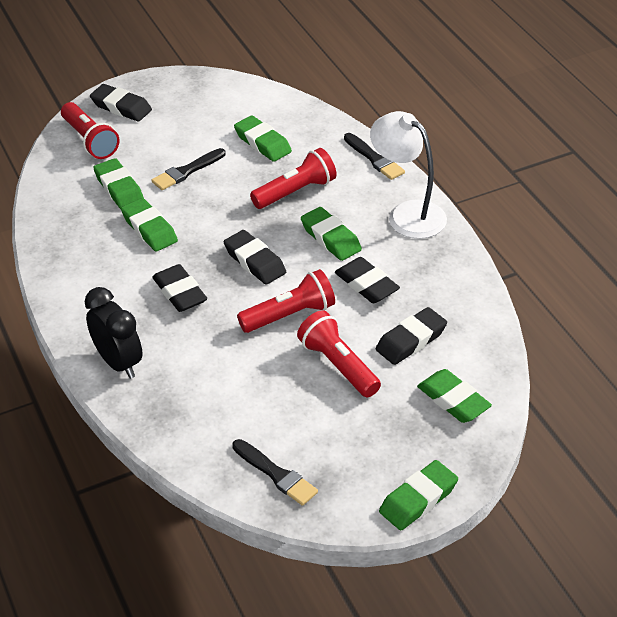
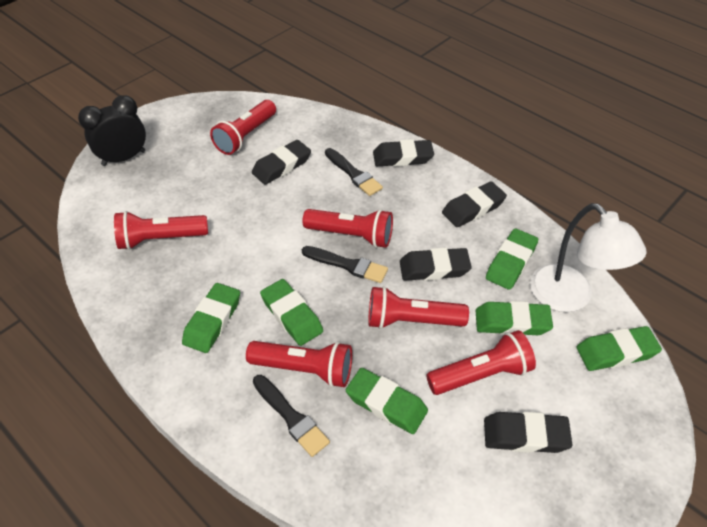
red flashlight: [61,102,120,159] [237,269,335,333] [250,148,337,209] [297,310,381,397] = 4 -> [114,211,208,250] [210,100,276,155] [246,341,352,387] [302,209,393,248] [368,286,469,329] [426,330,536,395] = 6

